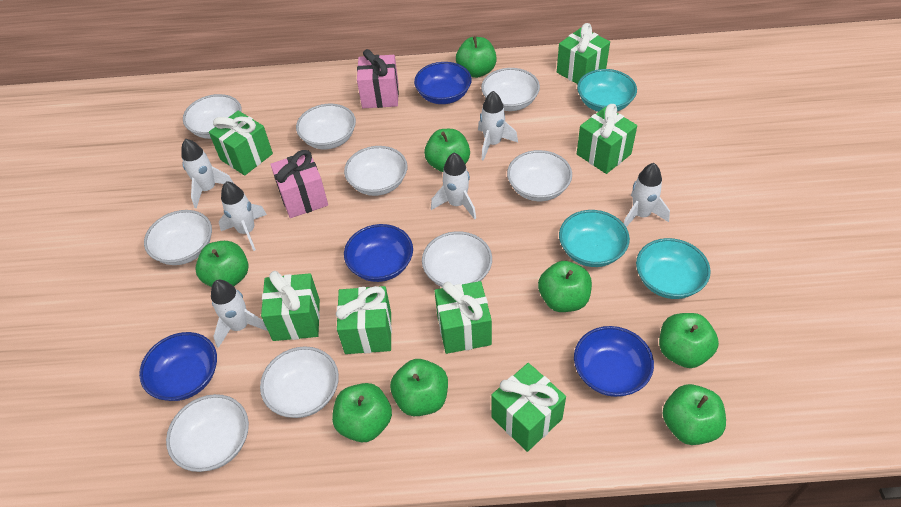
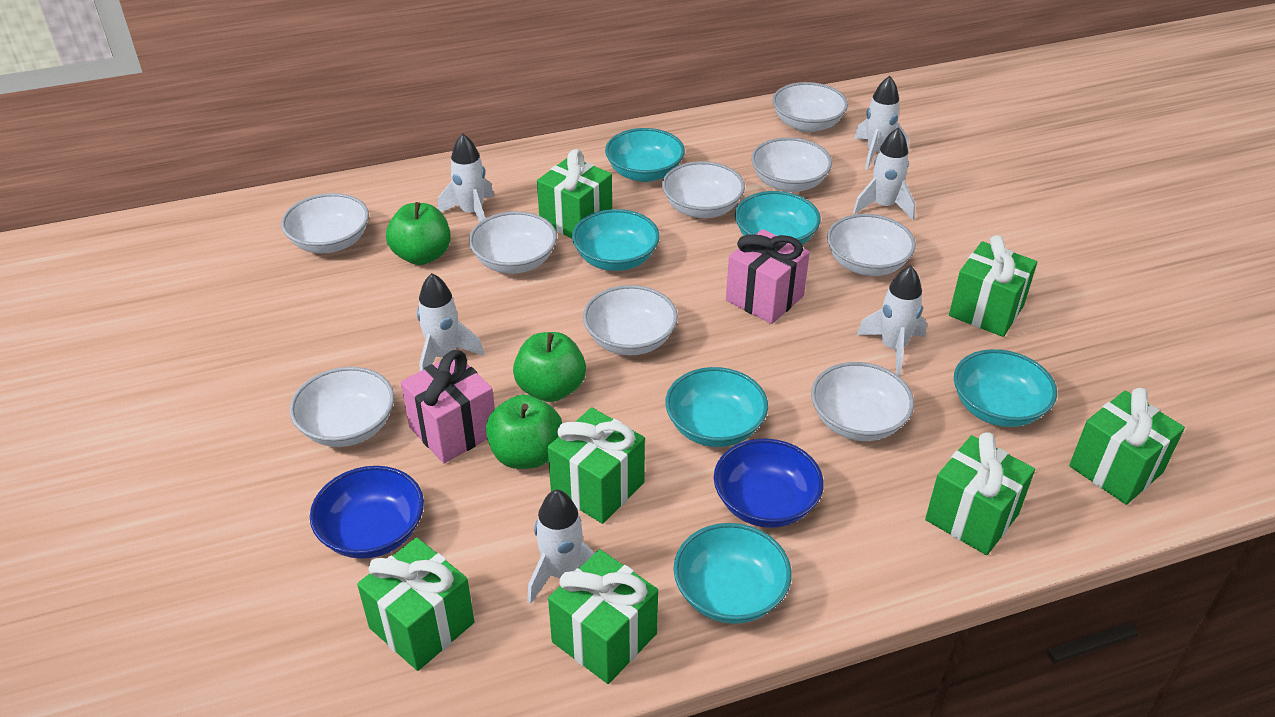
blue bowl: [139,332,217,401] [344,224,413,282] [414,62,472,104] [574,326,654,397] = 4 -> [310,466,424,559] [714,439,824,528] = 2
green apple: [195,241,248,287] [332,383,392,442] [390,359,448,416] [424,129,470,172] [456,36,497,78] [538,261,592,312] [659,313,719,368] [662,384,726,445] = 8 -> [386,202,451,265] [486,395,562,469] [513,332,586,402] = 3
turquoise bowl: [559,210,630,267] [577,69,637,112] [636,238,711,299] = 3 -> [572,209,660,271] [605,128,685,182] [665,367,768,447] [673,523,792,624] [735,191,821,245] [954,349,1057,427] = 6

